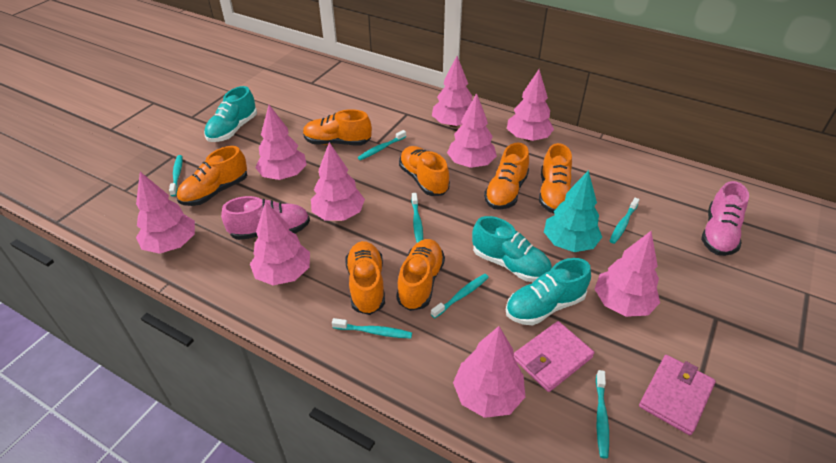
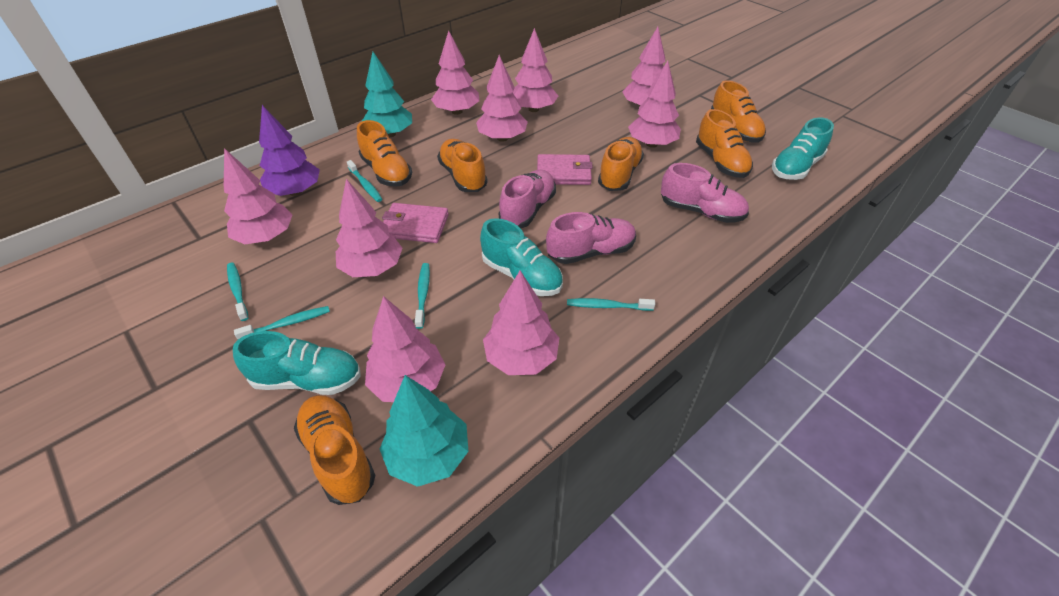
orange shoe: [177,146,247,206] [303,109,372,145] [346,241,385,315] [396,239,445,311] [399,146,450,196] [484,142,529,210] [539,143,572,213] = 7 -> [294,395,376,505] [357,120,412,187] [437,139,488,192] [598,137,644,191] [696,109,753,178] [711,80,766,143] = 6
pink shoe: [221,196,310,240] [701,181,749,256] = 2 -> [499,170,556,228] [546,212,636,264] [661,163,749,223] = 3
purple tree: none = 0 -> [259,105,320,196] = 1
turquoise toothbrush: [169,155,183,196] [332,318,412,338] [358,130,406,160] [411,193,423,243] [431,274,489,318] [596,370,609,459] [610,198,640,244] = 7 -> [227,263,248,321] [234,306,330,339] [347,160,382,202] [415,263,430,329] [567,298,655,311] = 5
turquoise tree: [544,170,602,252] = 1 -> [361,52,412,137] [380,375,469,487] = 2

